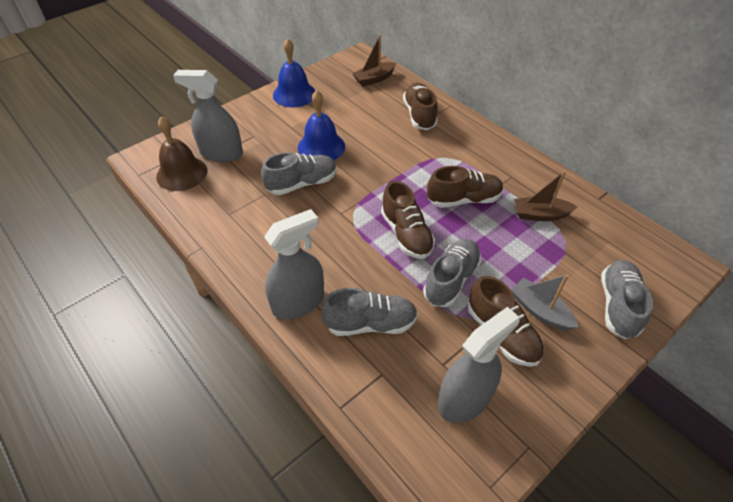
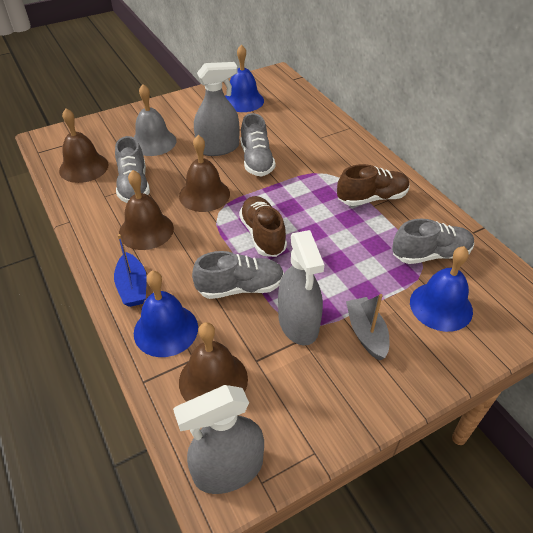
blue bell: [273,38,315,108] [298,90,345,160] = 2 -> [134,271,198,357] [225,45,264,112] [410,246,473,332] = 3
blue boat: none = 0 -> [114,234,147,307] = 1
brown bell: [156,116,207,191] = 1 -> [59,108,109,183] [119,170,174,250] [179,135,230,212] [179,322,248,402] = 4
brown boat: [352,34,396,87] [514,171,577,221] = 2 -> none = 0
brown shoe: [381,181,435,259] [403,83,438,130] [427,166,504,208] [468,276,544,367] = 4 -> [239,196,287,257] [337,164,410,206] = 2
grey bell: none = 0 -> [134,84,176,156] = 1

